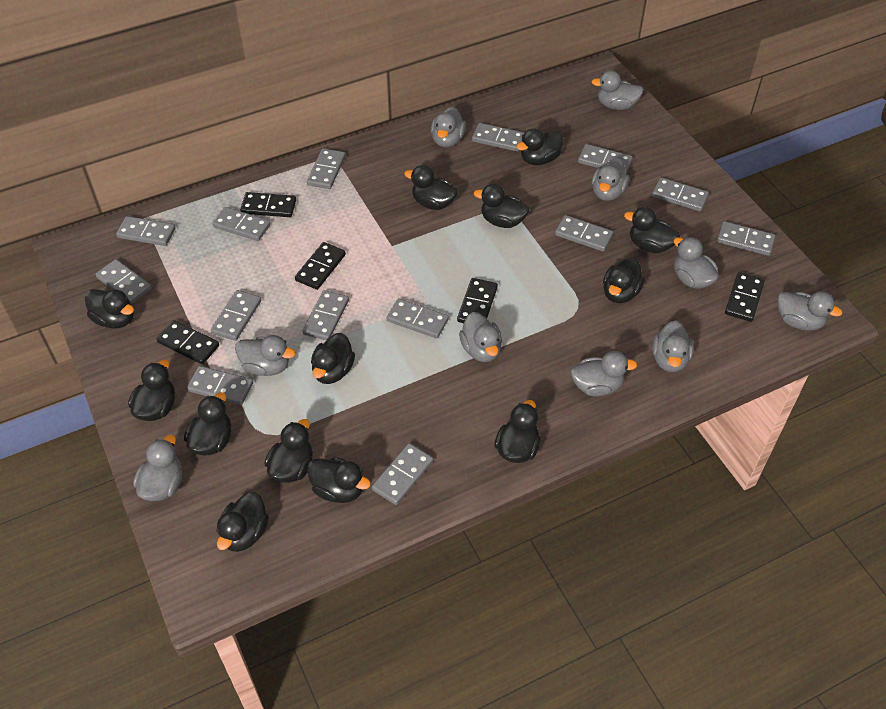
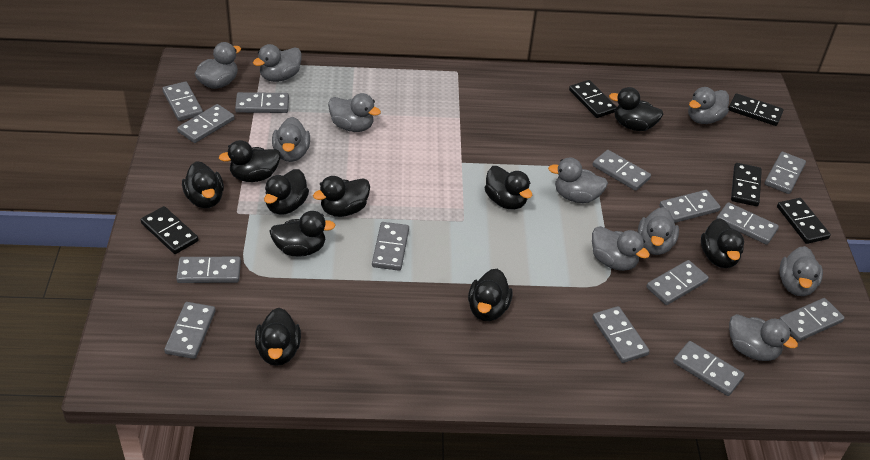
black duck: [85,289,134,329] [128,360,175,421] [184,392,231,456] [216,492,269,552] [264,419,313,483] [307,457,371,503] [311,333,355,384] [404,165,458,210] [474,184,529,228] [494,400,541,463] [516,128,563,165] [603,258,645,303] [624,207,680,253] = 13 -> [182,161,224,208] [219,140,280,182] [255,308,301,366] [264,169,309,215] [270,211,336,257] [313,176,370,217] [468,269,513,321] [485,166,532,210] [609,87,663,131] [701,218,744,268] = 10

